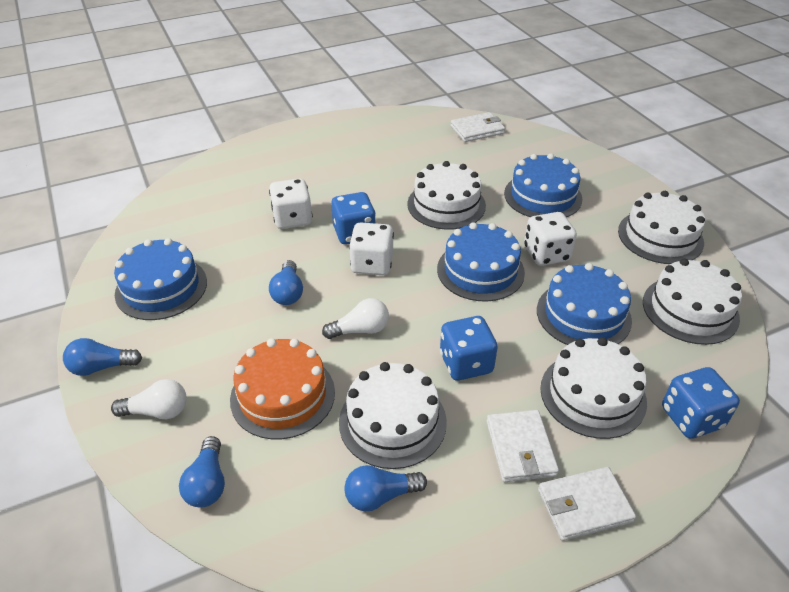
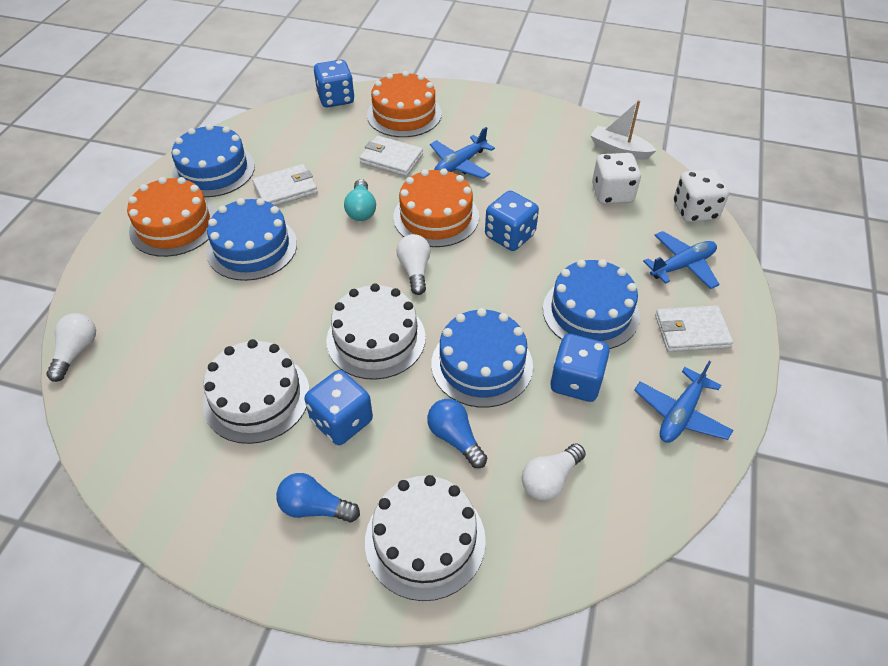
blue dice: [331,192,376,244] [440,316,498,381] [662,367,740,439] = 3 -> [305,370,373,445] [314,60,355,107] [485,191,539,251] [550,334,610,402] = 4
blue light bulb: [63,338,142,376] [179,436,225,507] [269,260,303,305] [344,465,427,511] = 4 -> [276,473,360,522] [427,399,487,468] = 2
blue plane: none = 0 -> [430,127,495,179] [634,361,733,443] [643,231,720,289] = 3
orange cake: [230,338,335,439] = 1 -> [127,177,217,257] [367,71,442,137] [393,168,479,247] = 3
turquoise light bulb: none = 0 -> [344,179,376,221] = 1
white boat: none = 0 -> [590,100,657,160] = 1
white cake: [339,362,447,469] [407,161,486,230] [540,337,647,439] [618,191,705,264] [643,259,742,345] = 5 -> [203,339,310,444] [326,284,426,380] [365,475,486,601] = 3
white dice: [269,178,313,229] [349,222,394,275] [524,212,577,266] = 3 -> [592,153,641,204] [674,169,729,223] = 2
white light bulb: [111,379,187,419] [322,298,389,339] = 2 -> [46,313,96,382] [396,234,430,295] [522,443,586,500] = 3

